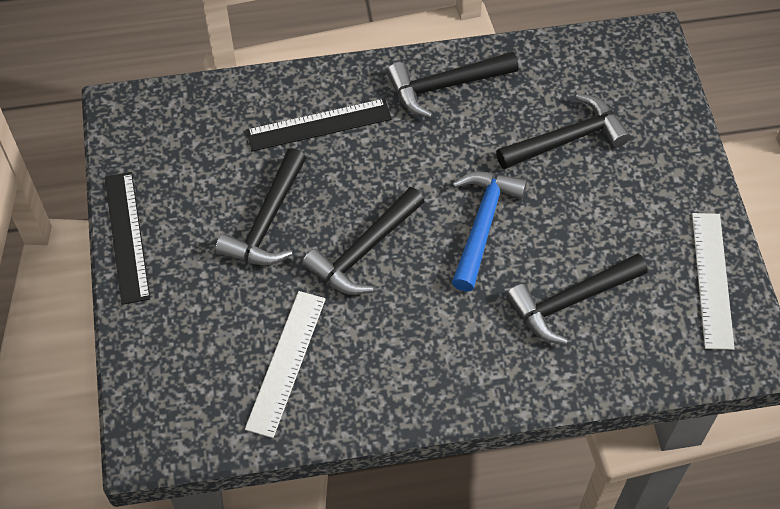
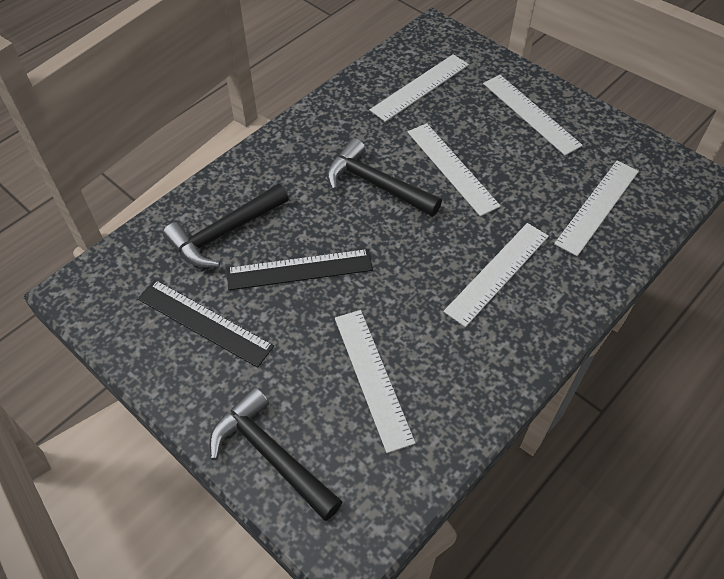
black hammer: [215,148,306,265] [302,187,425,295] [387,51,518,118] [496,94,631,170] [506,253,648,344] = 5 -> [163,184,289,268] [209,387,343,521] [327,138,442,217] = 3
blue hammer: [452,172,527,292] = 1 -> none = 0
white ruler: [245,291,326,438] [692,213,735,350] = 2 -> [335,310,416,453] [370,54,469,122] [408,123,501,216] [443,223,549,327] [483,75,583,156] [554,161,639,256] = 6

